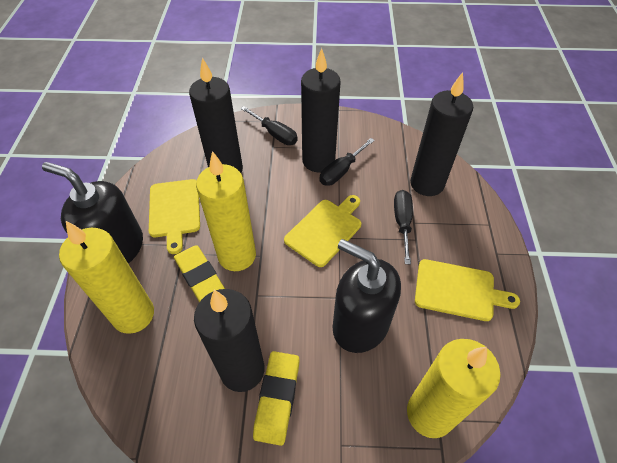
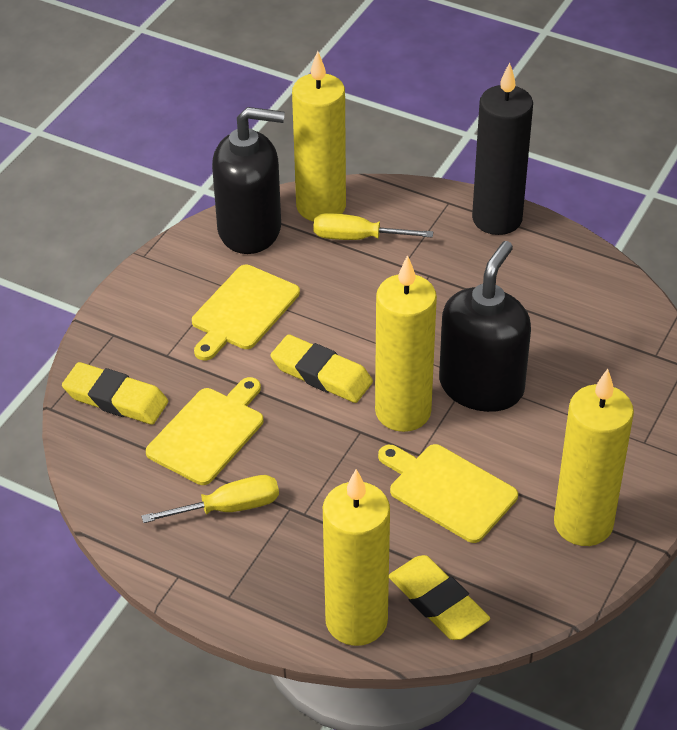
black candle: [189,58,243,173] [194,289,265,392] [301,48,341,172] [410,72,473,196] = 4 -> [472,62,533,235] = 1
black screwdriver: [241,106,298,145] [319,138,375,186] [394,190,413,265] = 3 -> none = 0
yellow candle: [59,221,154,334] [196,151,256,271] [407,339,501,438] = 3 -> [292,51,346,221] [323,469,390,646] [375,255,437,432] [554,369,634,546] = 4
yellow eraser: [174,245,225,302] [253,351,300,446] = 2 -> [62,362,168,425] [270,334,373,403] [389,555,490,640] = 3
yellow screwdriver: none = 0 -> [141,475,279,523] [313,213,433,240] = 2

